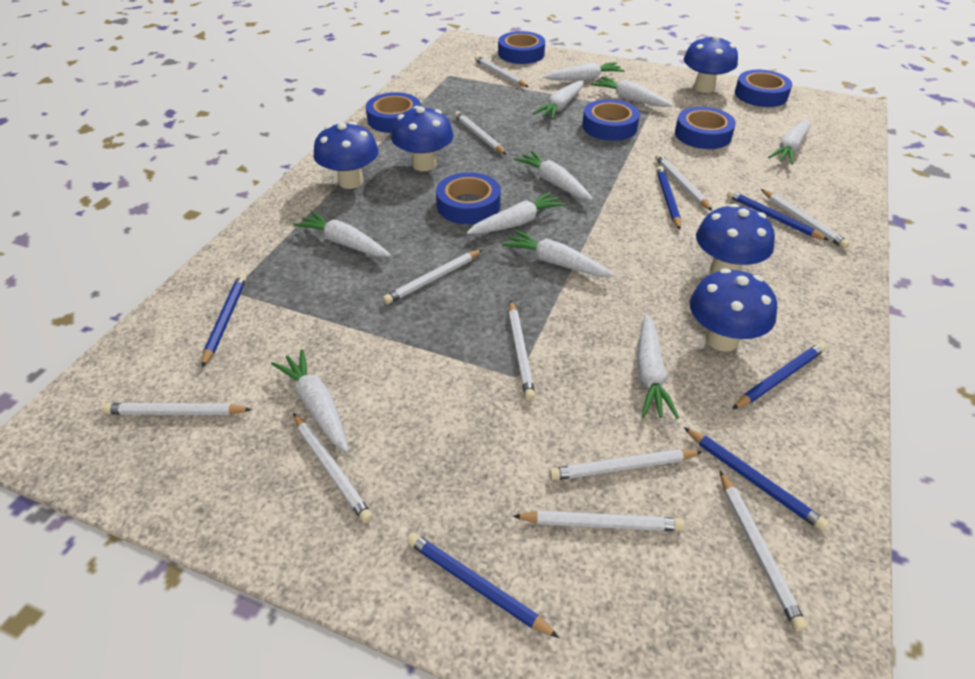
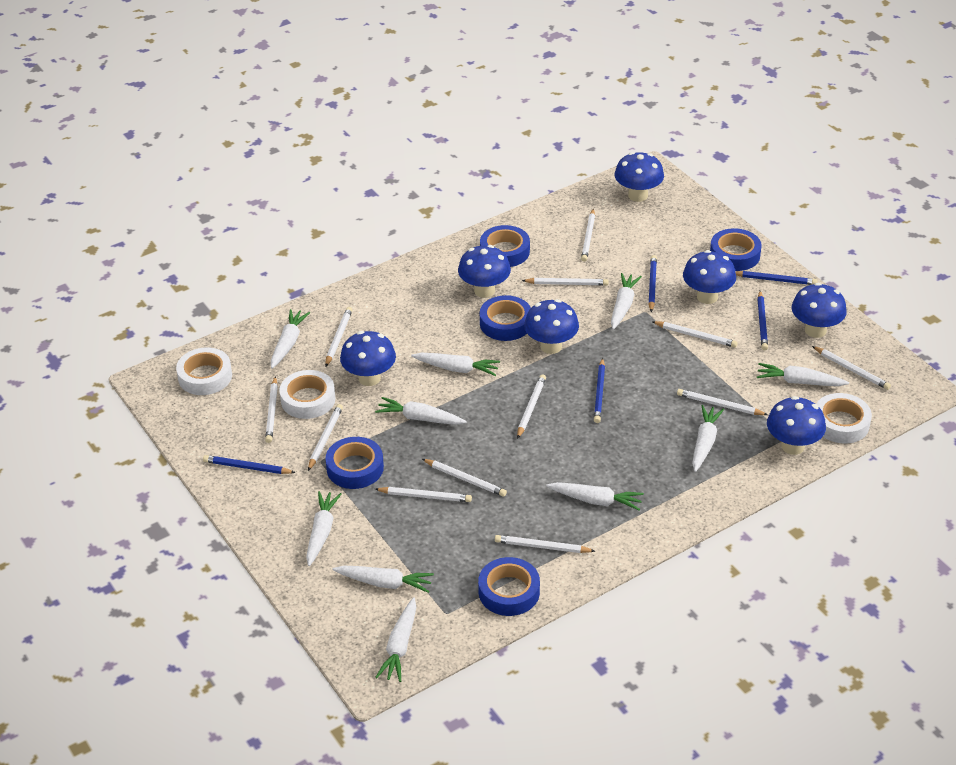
blue mushroom: [314,122,379,189] [391,106,454,171] [684,35,738,93] [690,268,777,352] [696,204,775,274] = 5 -> [340,331,396,386] [458,245,511,298] [524,299,579,354] [614,152,664,202] [683,250,736,304] [767,396,826,455] [792,283,847,338] = 7
blue pencil: [202,274,247,367] [407,532,559,638] [656,166,681,230] [684,427,829,531] [727,190,828,240] [732,343,826,409] = 6 -> [203,455,296,474] [594,358,605,423] [648,255,657,312] [736,271,818,285] [757,291,768,350] = 5
blue tape: [366,92,421,133] [436,172,501,224] [498,31,545,64] [582,99,640,141] [675,107,736,149] [735,70,792,107] = 6 -> [326,437,384,489] [478,557,540,616] [480,225,530,267] [480,295,531,341] [710,228,762,271] = 5
white pencil: [102,403,252,415] [293,413,373,524] [383,250,482,304] [454,111,507,155] [475,56,529,87] [509,300,535,401] [513,511,685,531] [549,449,702,480] [655,154,712,211] [720,471,807,631] [761,189,850,249] = 11 -> [265,376,278,443] [308,404,343,471] [325,307,352,367] [375,487,472,502] [422,459,507,497] [495,535,595,553] [517,374,546,439] [522,278,608,286] [581,208,595,262] [652,321,738,348] [677,389,768,415] [812,346,891,390] = 12
white tape: none = 0 -> [176,347,232,395] [279,370,336,419] [816,393,872,443] = 3

